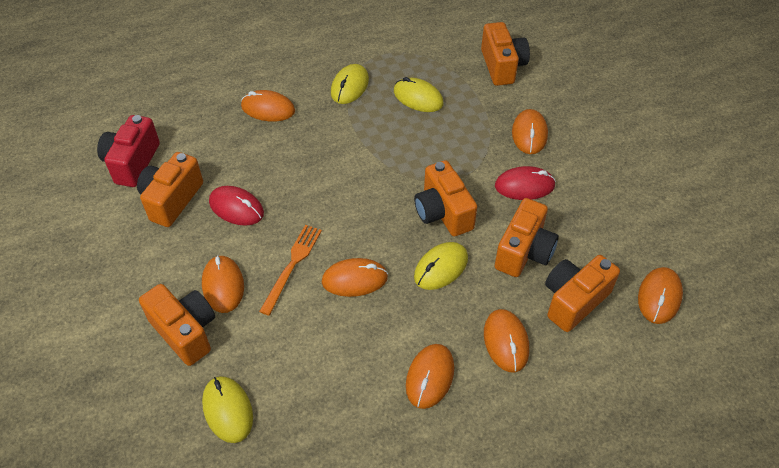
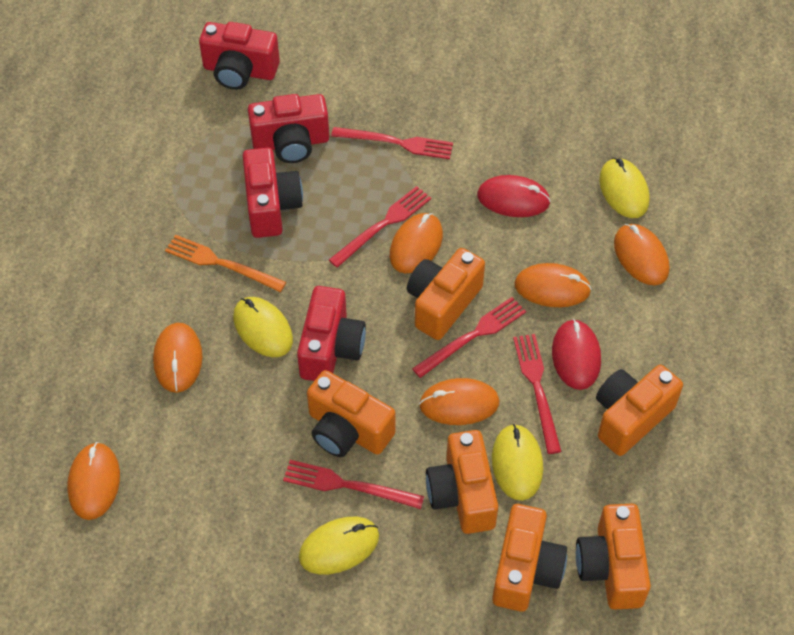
orange mouse: [202,255,244,313] [241,90,295,122] [322,258,388,297] [406,344,454,409] [484,309,529,373] [512,109,548,154] [638,267,683,324] = 7 -> [67,442,120,520] [153,323,202,393] [390,213,443,273] [419,378,500,425] [514,263,592,307] [614,224,669,285] = 6
red camera: [97,115,160,187] = 1 -> [199,22,280,90] [243,148,303,238] [248,94,329,163] [297,286,366,381] = 4
red fork: none = 0 -> [283,460,424,509] [329,186,431,268] [331,127,453,159] [412,297,526,378] [513,334,562,454] = 5

